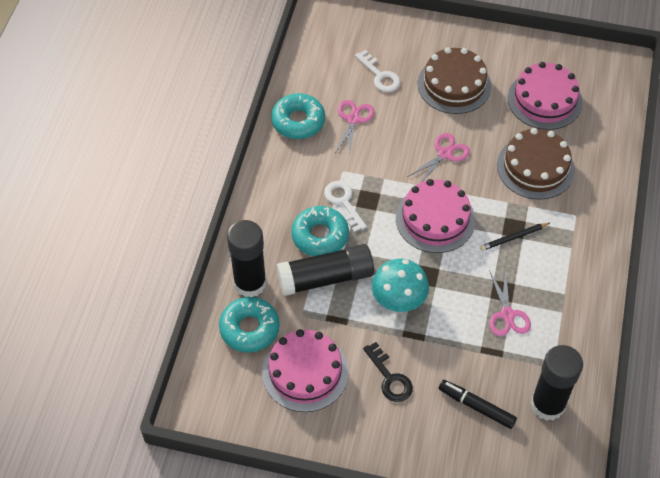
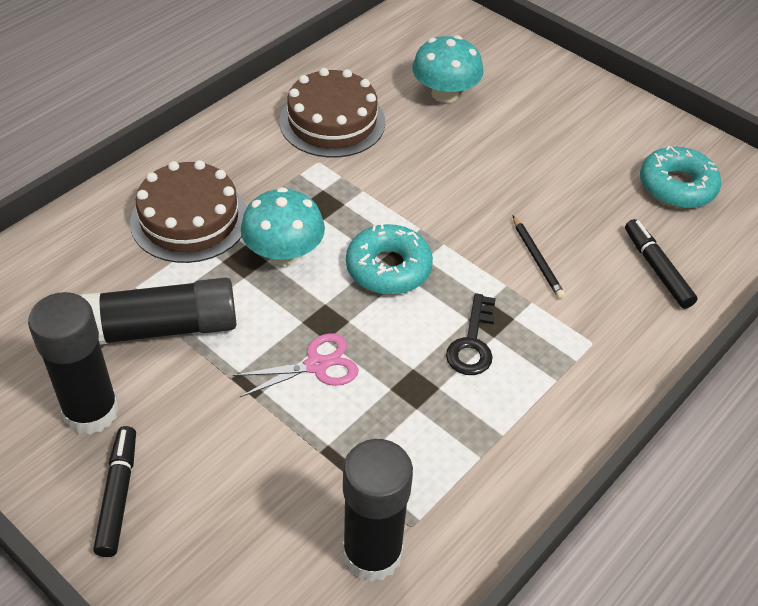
black marker: [439,380,517,429] = 1 -> [93,426,136,557] [625,219,698,309] = 2
pink cake: [262,329,349,412] [396,179,475,253] [508,62,583,130] = 3 -> none = 0
pink scissors: [335,100,374,156] [407,133,470,182] [489,269,531,336] = 3 -> [233,334,359,397] = 1
turquoise donut: [219,297,280,352] [271,93,325,139] [291,206,349,256] = 3 -> [346,223,433,295] [640,146,721,208] = 2
turquoise mushroom: [372,259,429,312] = 1 -> [241,187,325,265] [412,35,484,103] = 2
white key: [324,181,367,232] [355,50,400,92] = 2 -> none = 0

